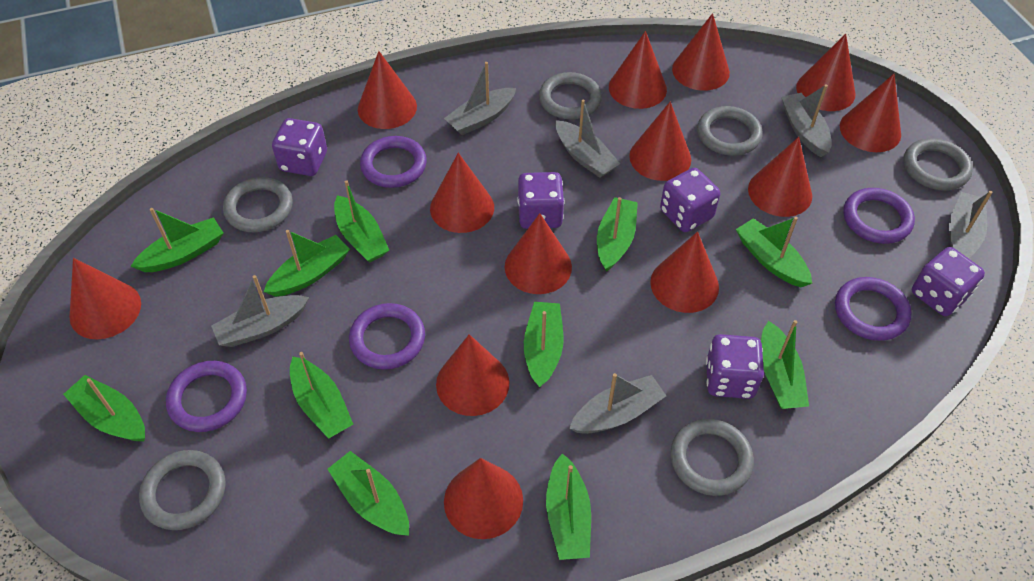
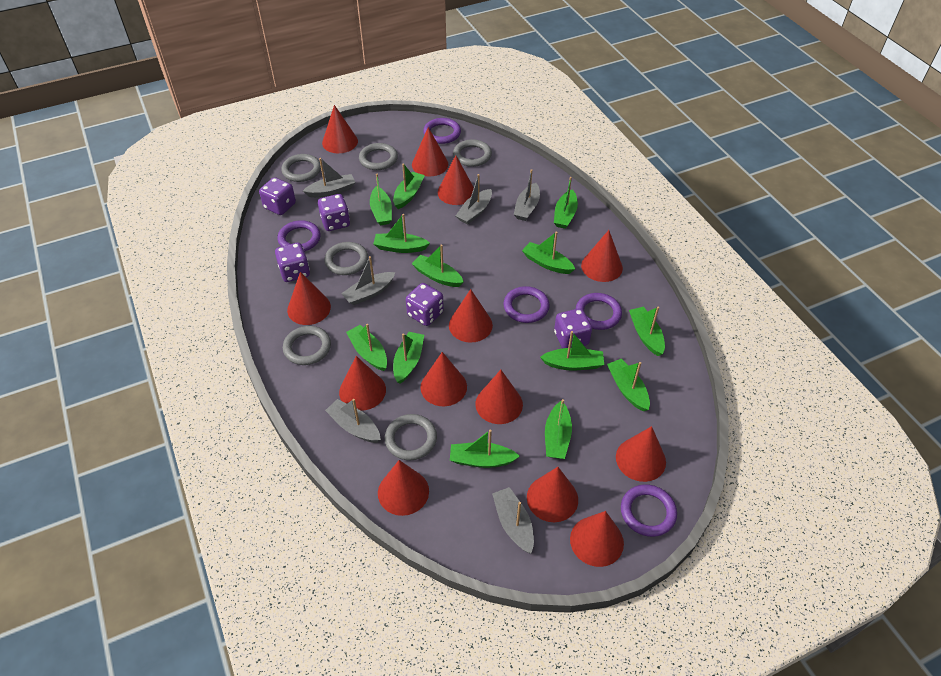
green boat: [63,375,145,441] [131,208,223,272] [264,230,350,297] [290,352,353,439] [328,451,409,536] [334,180,389,262] [524,302,564,387] [546,453,591,560] [597,197,638,272] [736,217,812,287] [761,320,809,409] = 11 -> [346,324,387,371] [370,173,392,225] [373,214,430,253] [393,163,425,209] [393,332,424,383] [412,245,464,287] [450,430,520,468] [522,231,575,274] [540,331,604,371] [545,399,572,459] [554,177,578,229] [607,359,650,411] [629,307,665,356] = 13

